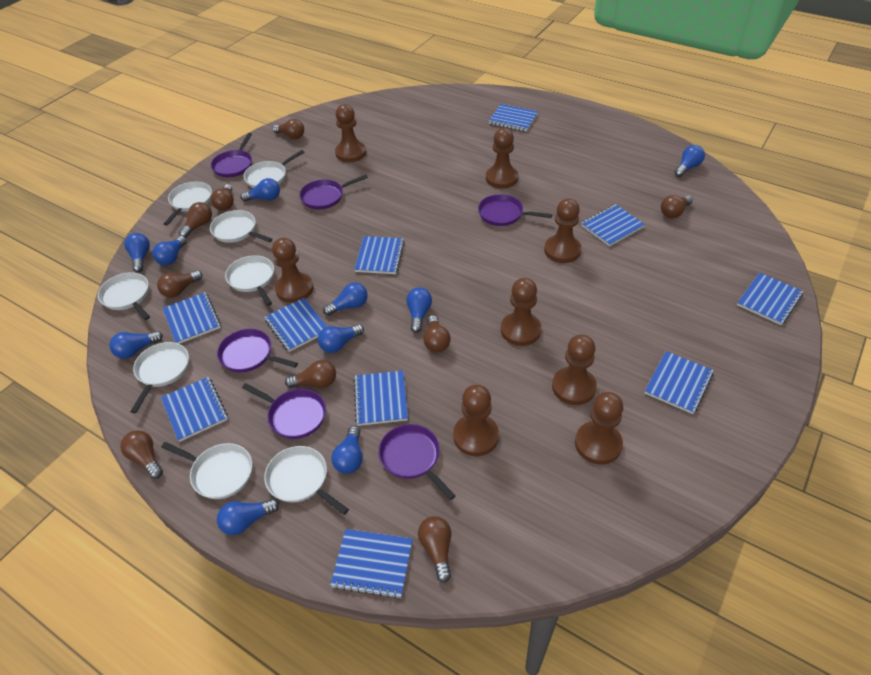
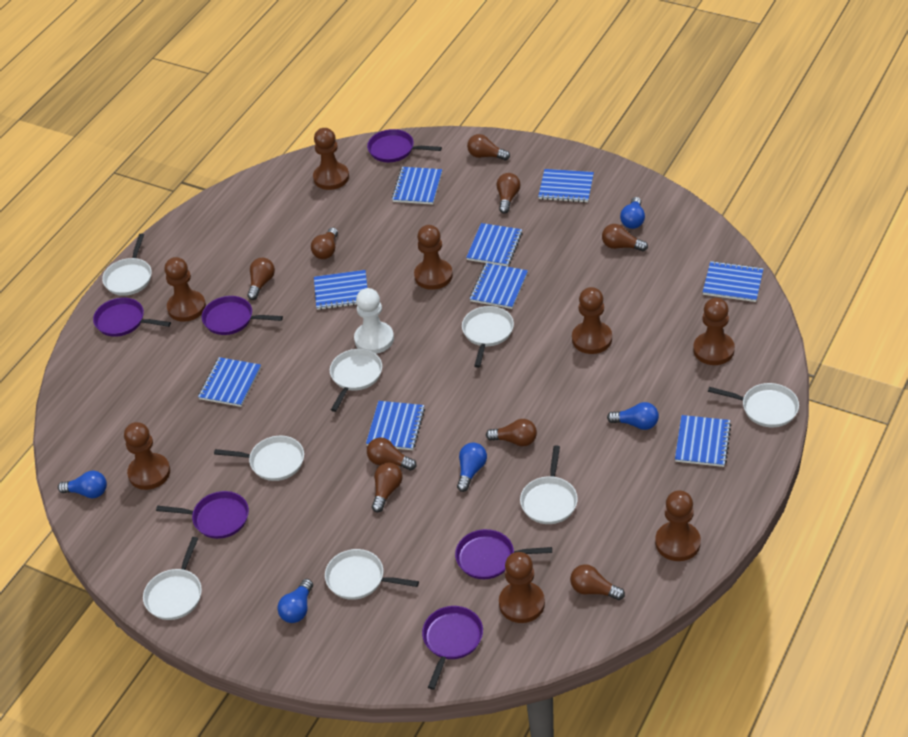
blue light bulb: [109,331,163,359] [125,233,150,272] [152,236,187,265] [217,499,279,535] [240,178,280,202] [318,324,364,353] [323,282,368,316] [331,426,363,474] [406,287,432,333] [674,145,705,177] = 10 -> [58,471,107,498] [277,579,313,623] [457,442,487,492] [607,402,659,430] [620,197,645,229] = 5
blue notebook: [161,377,228,442] [163,292,221,344] [264,298,327,352] [330,529,413,599] [354,236,405,274] [354,371,408,426] [489,104,538,131] [581,204,645,247] [645,351,714,414] [737,273,804,325] = 10 -> [198,357,261,407] [314,270,367,310] [366,401,425,450] [392,167,442,204] [466,223,523,267] [470,263,528,309] [538,169,594,203] [675,415,731,467] [703,261,763,302] = 9
white pawn: none = 0 -> [354,288,394,354] = 1

